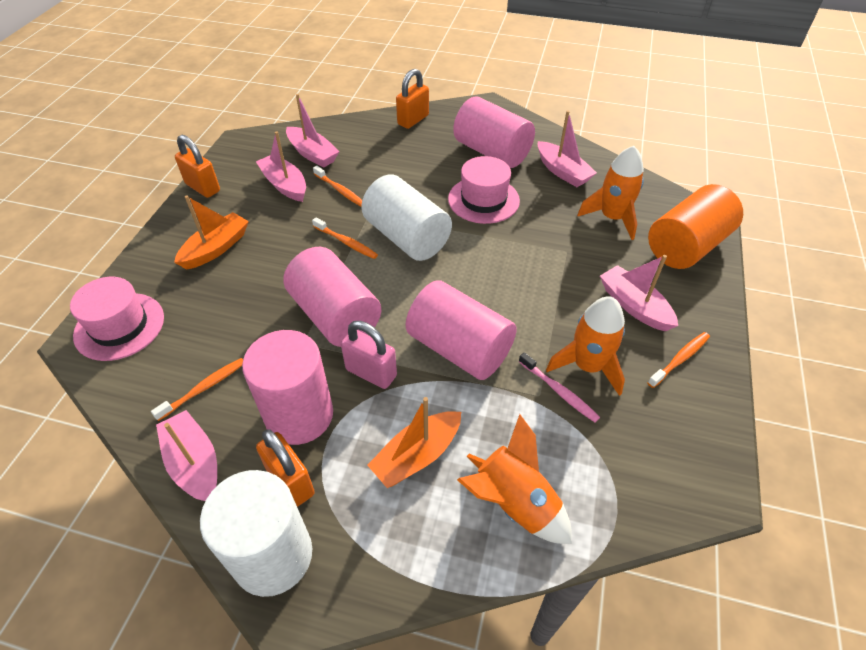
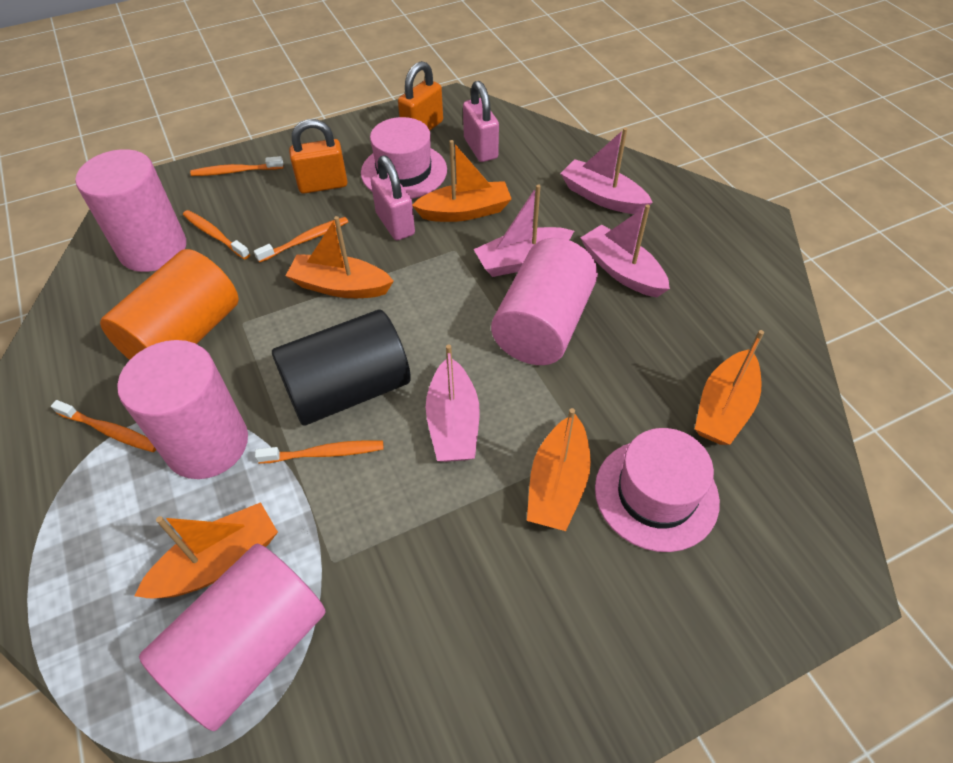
black cylinder: none = 0 -> [272,310,411,425] = 1
orange boat: [174,195,249,270] [367,397,461,488] = 2 -> [134,502,278,599] [286,216,394,298] [412,140,512,222] [527,408,591,531] [695,330,764,445] = 5
orange padlock: [175,135,220,198] [256,429,315,507] [396,69,429,129] = 3 -> [289,119,348,194] [398,61,443,130] = 2
orange rocket: [457,414,572,544] [546,296,625,396] [577,146,644,240] = 3 -> none = 0
orange toothbrush: [151,358,243,421] [312,217,378,259] [313,166,362,206] [647,332,710,388] = 4 -> [51,400,156,452] [183,210,250,259] [190,156,283,176] [254,217,348,263] [255,440,384,464] = 5
pink boat: [156,410,217,501] [256,131,306,202] [286,94,340,167] [538,111,597,187] [600,255,678,331] = 5 -> [426,344,480,462] [474,184,574,277] [560,128,653,214] [581,204,670,297] = 4
pink padlock: [341,321,397,389] = 1 -> [371,156,415,240] [463,81,499,162] = 2
pink toothbrush: [519,352,600,422] = 1 -> none = 0
white cylinder: [200,470,312,597] [361,175,452,261] = 2 -> none = 0

